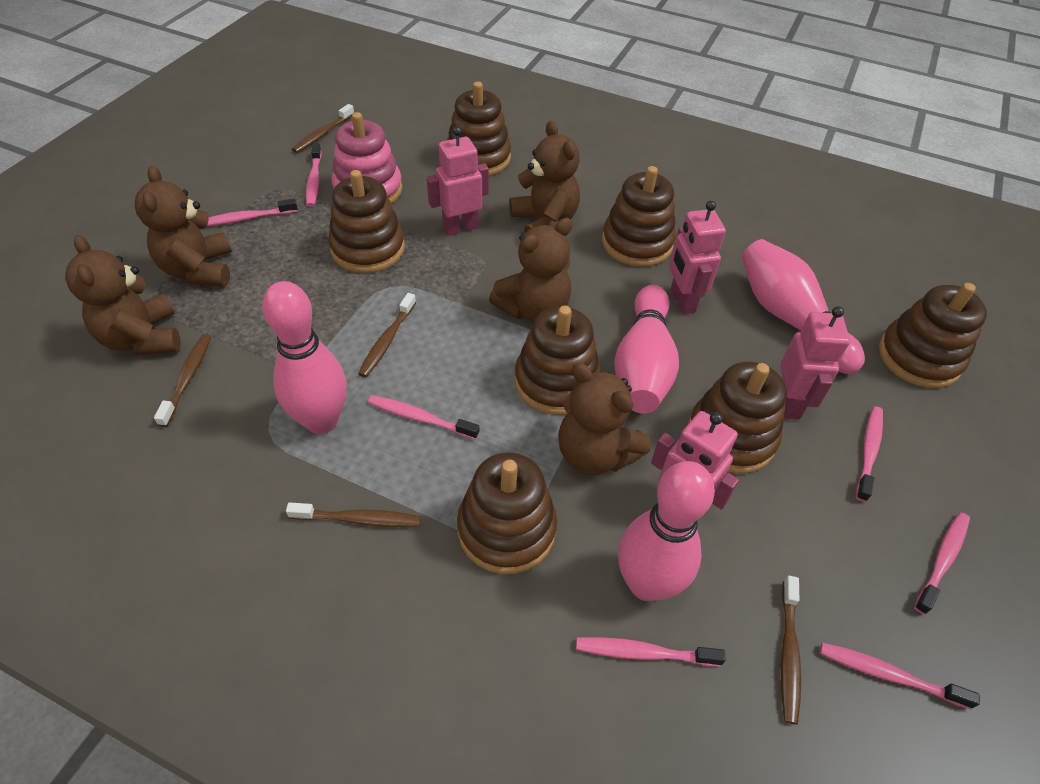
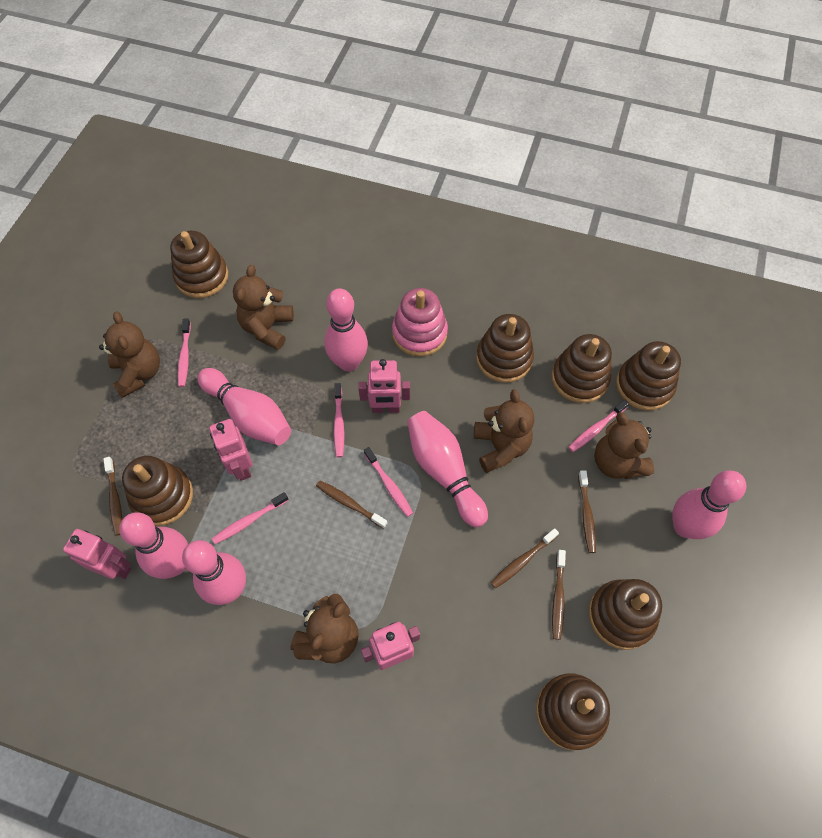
pink bowling pin: [263,281,347,434] [614,285,679,414] [618,461,715,602] [742,239,865,374] = 4 -> [119,512,188,579] [182,540,246,605] [198,368,291,445] [324,288,368,372] [407,411,488,527] [672,470,746,539] = 6
pink toothbrush: [207,199,298,226] [306,143,322,207] [368,395,479,440] [576,637,726,667] [820,642,980,710] [856,406,883,502] [914,512,970,615] = 7 -> [178,318,191,387] [212,492,288,544] [334,383,344,458] [364,447,413,517] [568,400,629,452] = 5

